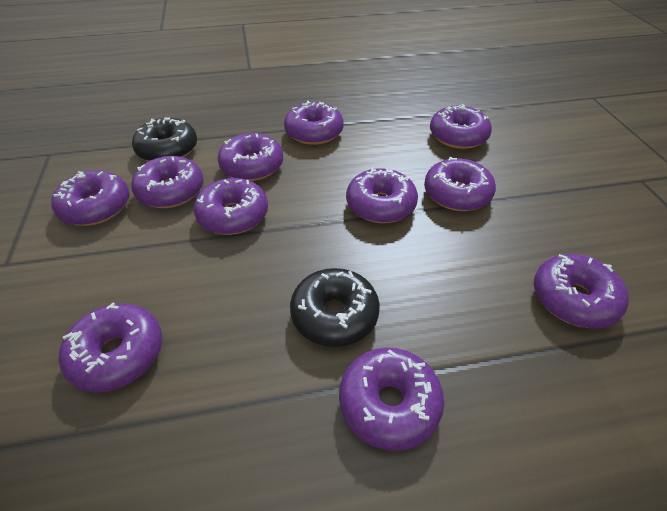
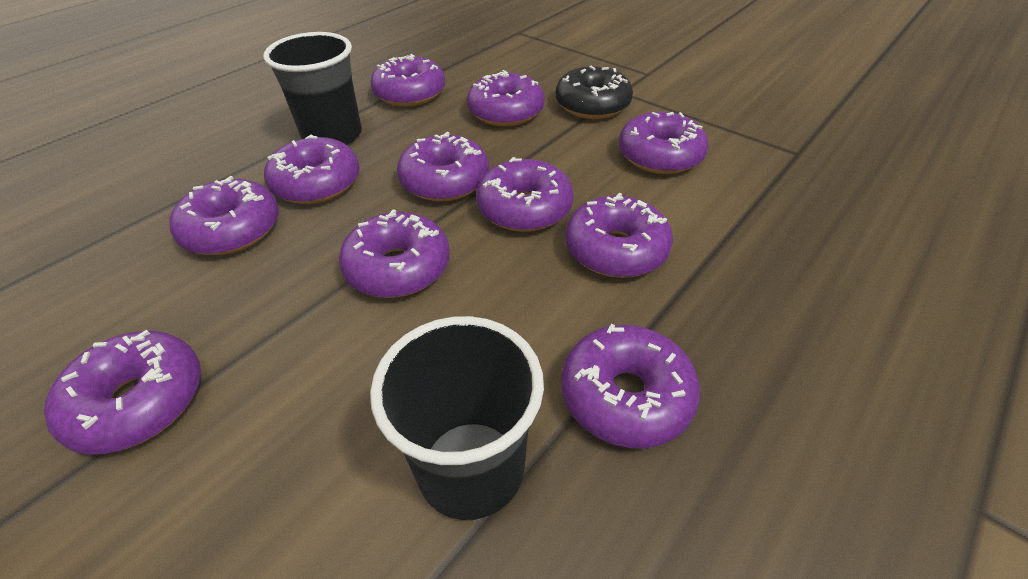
black cup: none = 0 -> [264,32,362,145] [370,316,544,520] = 2
black donut: [132,117,197,161] [290,268,380,347] = 2 -> [556,66,633,119] = 1

